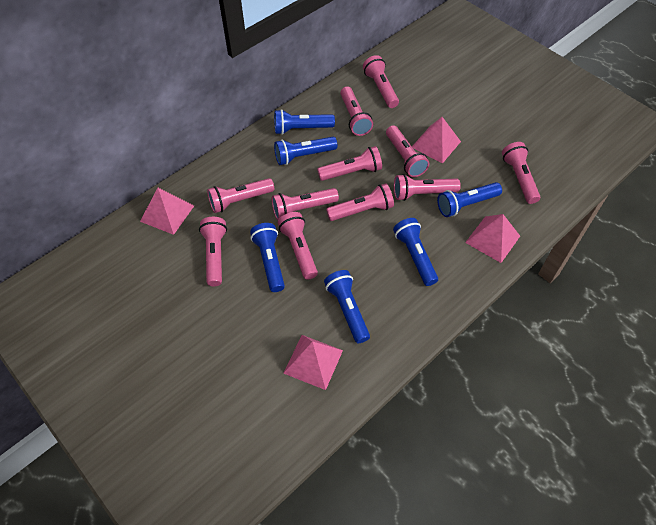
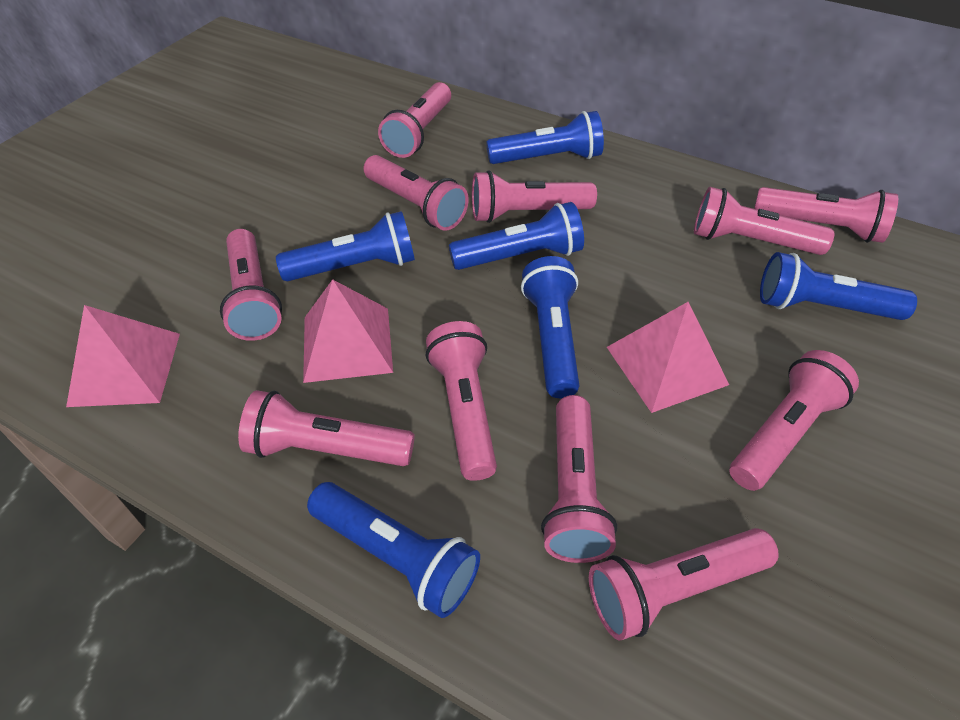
pink pyramid: [140,188,194,235] [283,335,343,390] [412,117,461,164] [465,214,520,263] = 4 -> [66,305,180,407] [303,279,393,383] [607,302,729,413] = 3

